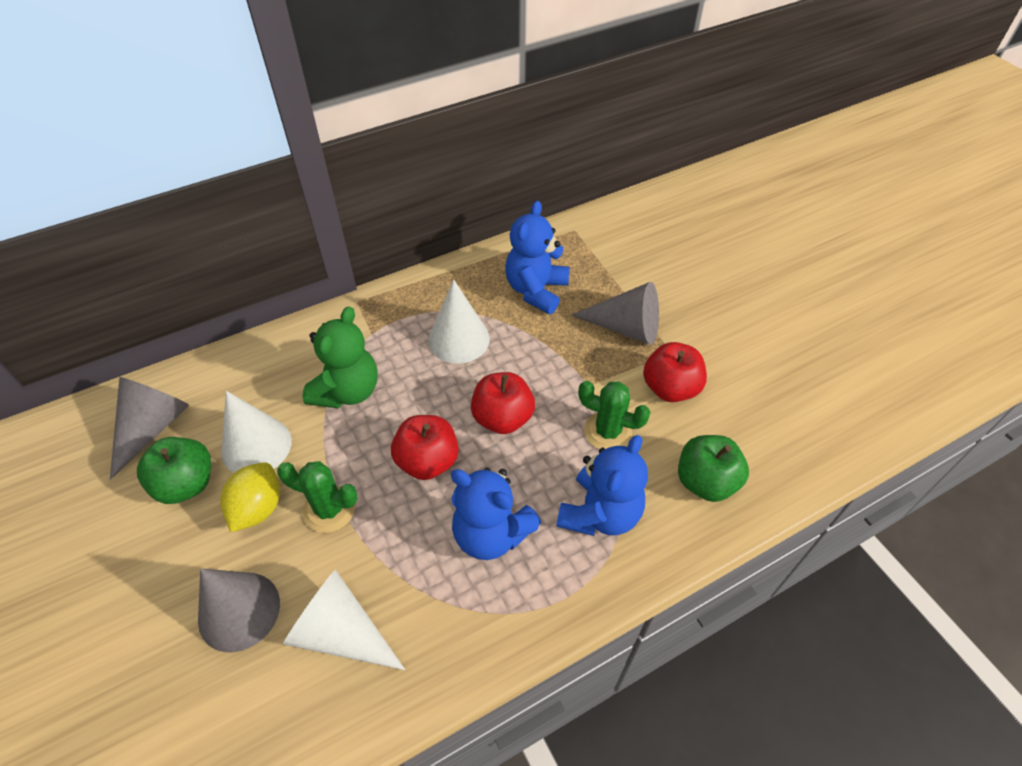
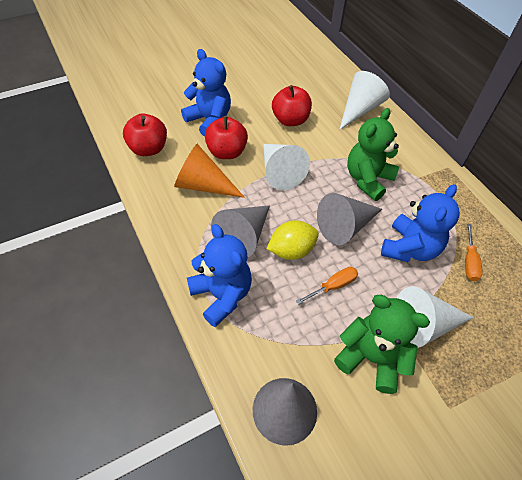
green apple: [137,437,211,504] [678,435,749,502] = 2 -> none = 0
green cactus: [277,461,358,533] [578,381,650,449] = 2 -> none = 0
green teddy bear: [303,306,378,408] = 1 -> [334,295,430,394] [347,108,399,201] = 2
orange cone: none = 0 -> [174,144,245,198] = 1
orange screwdriver: none = 0 -> [296,267,358,305] [465,224,483,281] = 2

